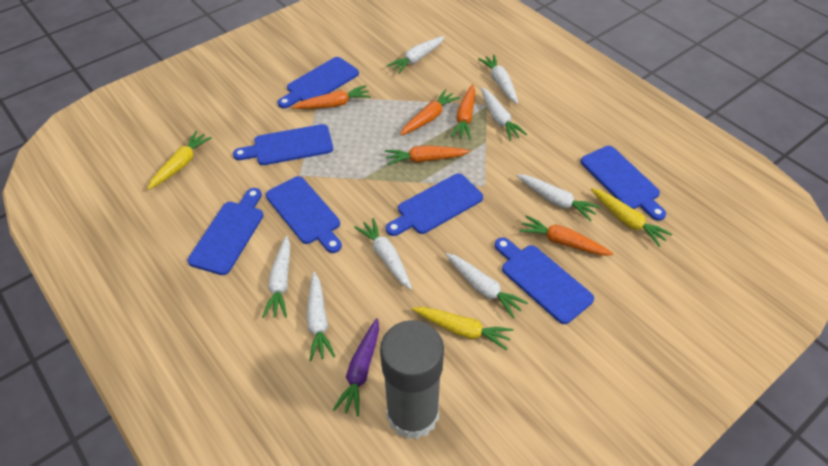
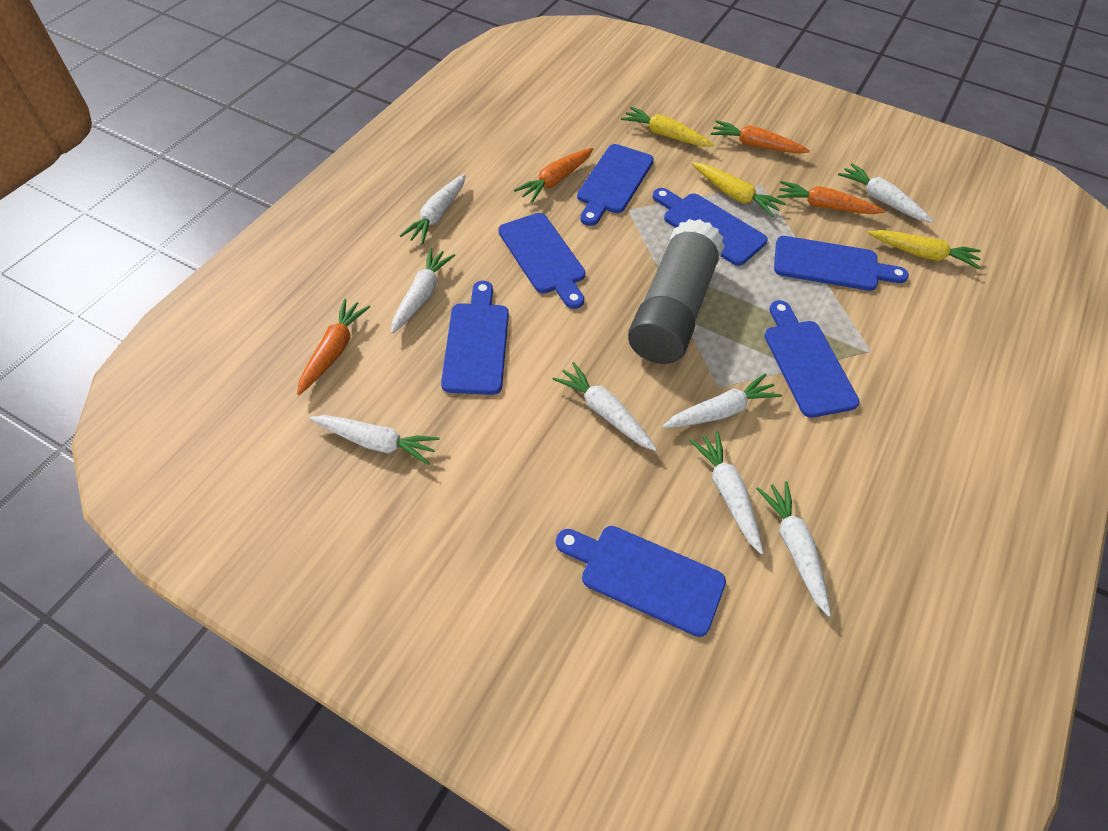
orange carrot: [292,85,371,109] [385,145,470,165] [400,89,460,135] [451,84,475,140] [519,215,614,255] = 5 -> [297,299,370,395] [514,148,594,203] [711,120,810,154] [778,181,885,214] = 4
purple carrot: [333,318,379,417] = 1 -> none = 0

